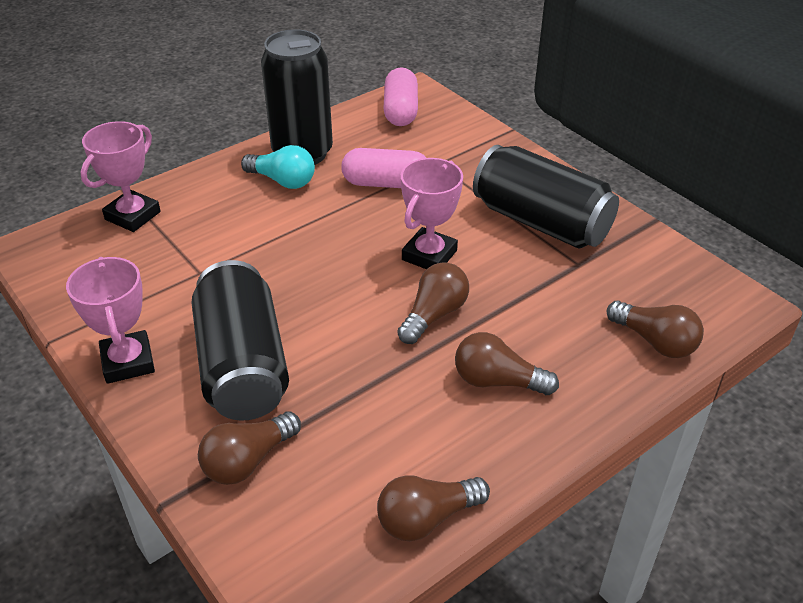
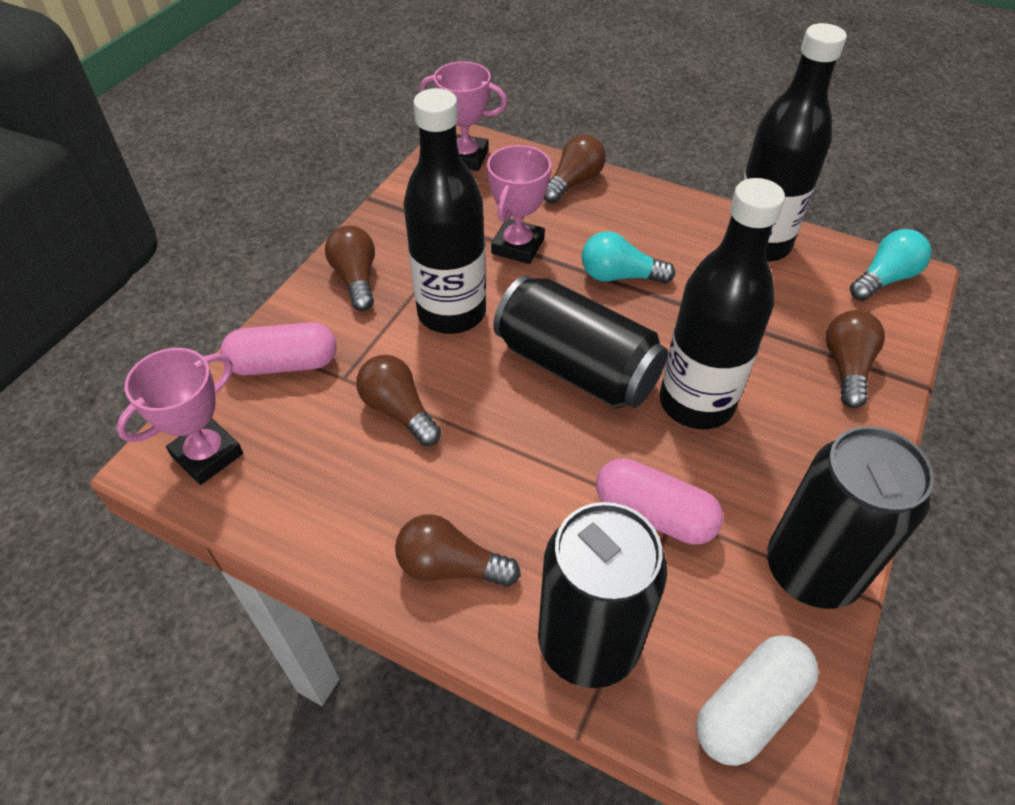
black bottle: none = 0 -> [403,88,486,334] [660,178,785,429] [742,23,847,262] = 3
turquoise light bulb: [241,145,315,189] = 1 -> [582,231,675,284] [850,229,931,301] = 2
white capsule: none = 0 -> [696,635,819,766] = 1

